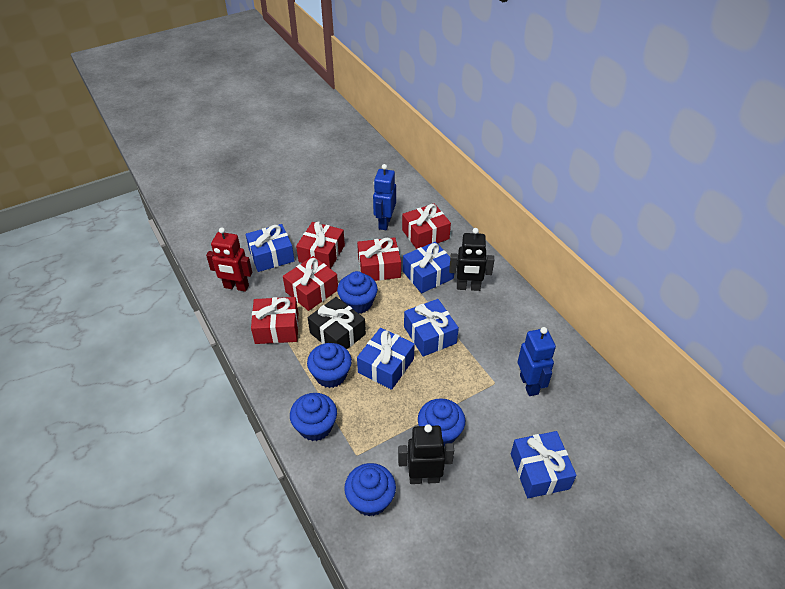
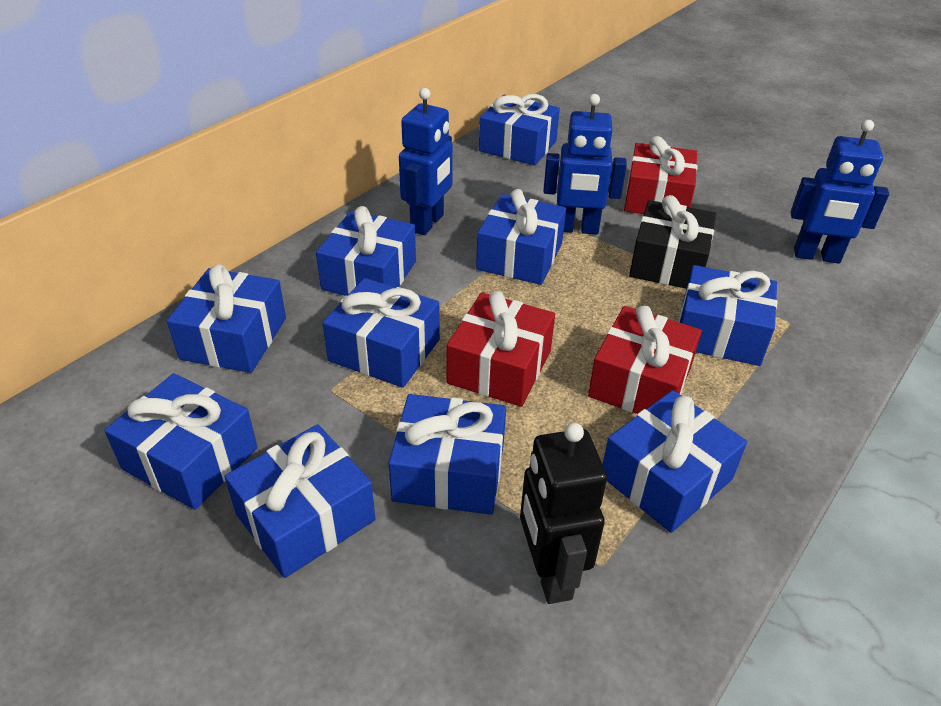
black robot: [398,424,454,484] [449,228,494,291] = 2 -> [520,423,607,604] = 1
blue cupcake: [290,393,337,441] [307,343,352,388] [337,271,378,314] [344,463,396,516] [418,398,465,446] = 5 -> none = 0
blue gift: [246,224,295,272] [357,328,415,390] [403,242,454,293] [404,299,459,357] [511,431,577,498] = 5 -> [104,373,257,510] [167,265,286,373] [224,424,375,578] [316,206,416,296] [323,278,440,388] [389,394,506,515] [476,189,566,285] [479,94,560,165] [603,390,747,533] [678,265,777,366] = 10
blue robot: [373,164,396,230] [518,327,556,396] = 2 -> [399,88,453,235] [543,94,627,234] [791,120,889,264] = 3
red gift: [251,297,298,344] [283,256,338,311] [296,221,345,269] [357,237,401,281] [402,203,451,249] = 5 -> [447,291,555,407] [588,306,702,414] [624,136,698,214] = 3
red robot: [206,227,252,292] = 1 -> none = 0

